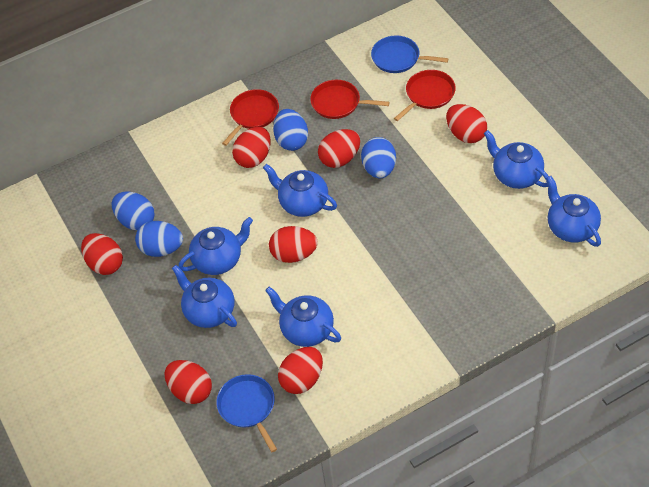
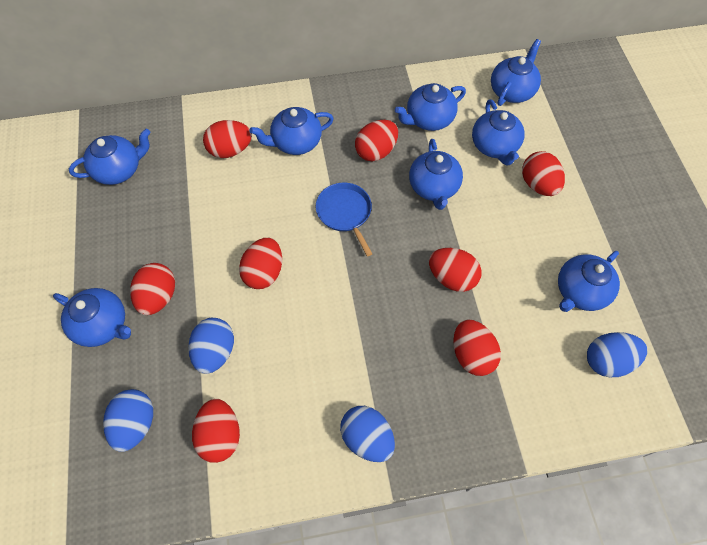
blue pan: [217,374,277,452] [371,36,449,73] = 2 -> [316,183,372,256] = 1
blue teapot: [172,265,237,328] [178,217,253,275] [263,164,337,217] [265,287,341,347] [484,130,549,189] [546,176,601,247] = 6 -> [53,288,131,347] [69,129,151,185] [250,107,334,155] [395,83,466,131] [409,139,463,210] [472,99,525,165] [491,39,541,106] [558,251,620,312] = 8
red egg: [81,233,123,275] [164,360,212,404] [232,127,271,168] [269,226,318,263] [278,347,323,394] [318,129,360,168] [446,104,487,143] = 7 -> [130,263,175,315] [192,399,240,463] [203,120,252,158] [239,238,282,289] [355,120,398,162] [429,248,482,292] [453,319,501,376] [522,151,565,196] = 8
red pan: [222,89,279,146] [310,80,389,119] [394,70,456,121] = 3 -> none = 0

